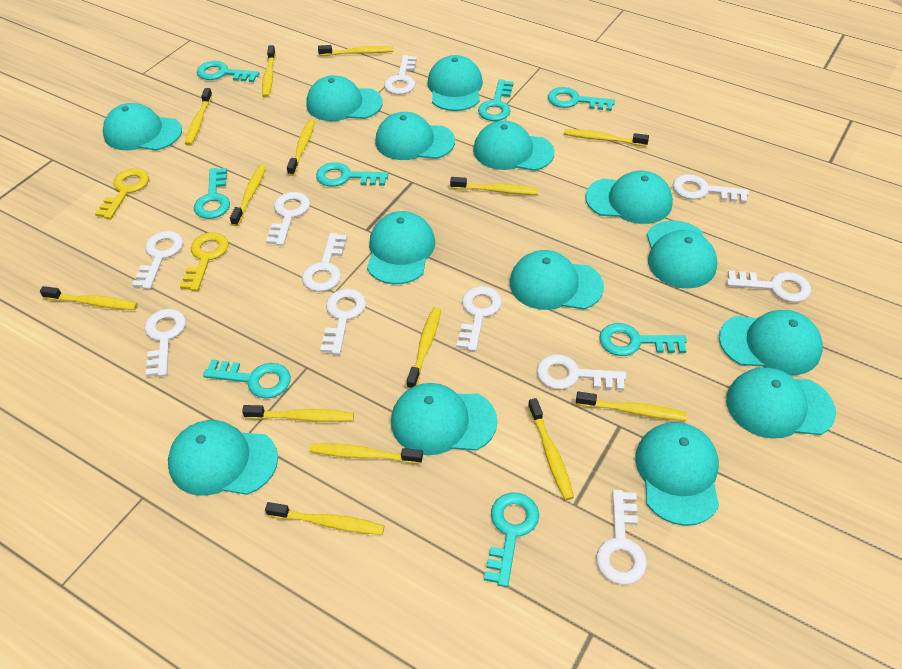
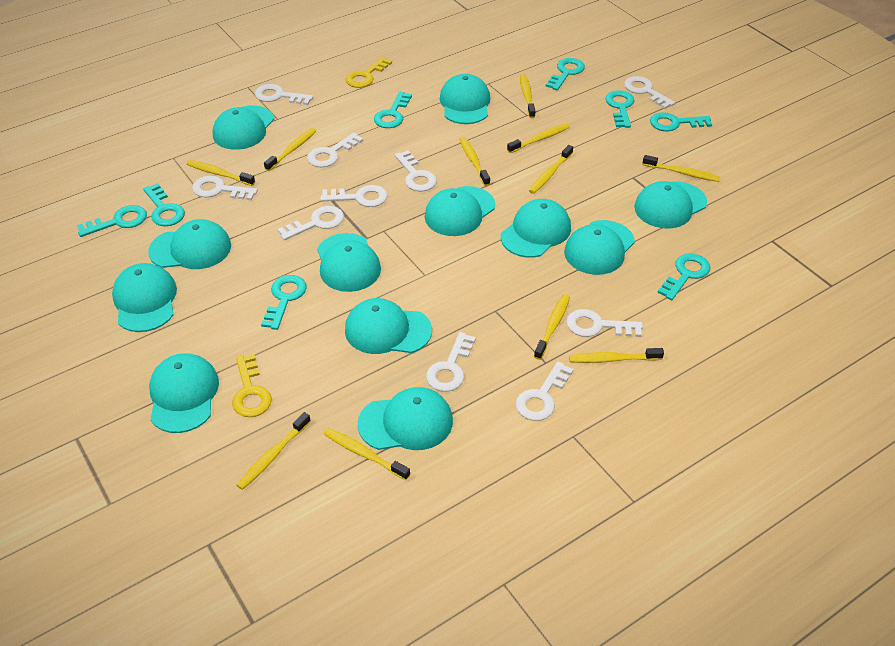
turquoise cap: [103,103,182,151] [168,420,278,496] [306,75,383,121] [367,211,435,284] [375,112,455,160] [391,383,497,455] [427,55,483,111] [473,121,555,171] [510,250,604,310] [585,171,673,224] [635,422,719,526] [647,221,718,289] [719,310,823,375] [726,367,836,439] = 14 -> [112,263,177,332] [148,219,231,269] [149,353,219,433] [212,105,274,150] [317,233,381,292] [345,298,432,354] [358,387,453,450] [425,186,495,236] [440,74,490,124] [501,199,571,258] [564,220,635,275] [634,181,707,228] = 12
white key: [132,231,183,289] [145,309,186,377] [266,192,310,246] [302,233,347,292] [320,289,366,355] [384,55,417,95] [457,286,502,352] [537,354,626,390] [596,489,647,585] [673,174,749,203] [727,270,811,302] = 11 -> [192,176,258,200] [255,84,313,105] [277,206,344,240] [307,133,363,167] [320,185,388,207] [395,150,437,191] [426,332,476,392] [516,361,574,421] [566,309,643,337] [624,76,675,109] = 10
yellow toothbrush: [40,286,138,310] [185,88,212,145] [230,164,266,226] [242,405,354,422] [262,45,276,98] [265,502,384,535] [287,119,315,176] [310,443,423,464] [318,45,393,56] [407,307,441,389] [450,177,539,195] [528,398,574,500] [564,129,649,147] [576,391,687,421] = 14 -> [187,160,255,186] [237,412,311,490] [264,128,316,171] [324,428,410,480] [459,137,490,186] [507,123,570,153] [520,74,535,118] [529,145,573,194] [534,294,570,360] [569,348,664,363] [643,155,720,182] = 11

